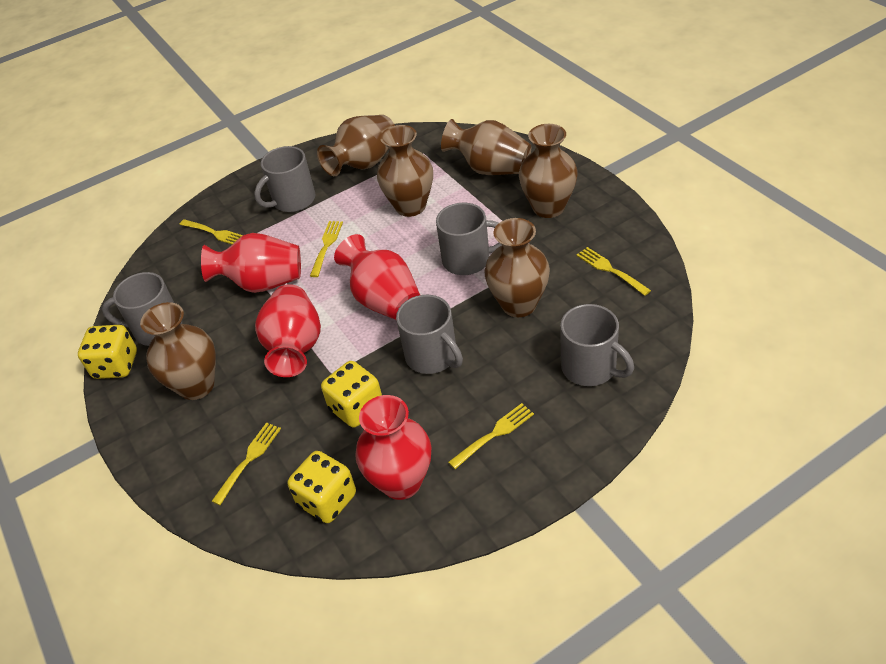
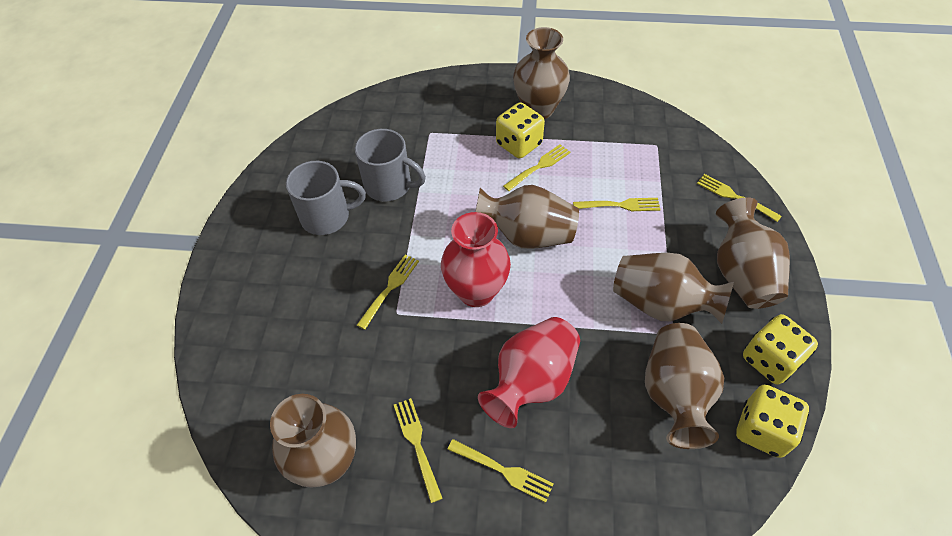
grey mug: [102,272,182,346] [254,146,315,212] [396,295,463,374] [436,203,502,275] [560,304,634,386] = 5 -> [286,161,366,235] [355,129,426,201] = 2
red vase: [201,233,301,293] [255,284,321,377] [334,234,420,320] [355,395,431,500] = 4 -> [441,212,511,307] [478,317,580,428] = 2
yellow fork: [179,219,243,244] [212,422,281,505] [310,221,343,277] [448,403,534,469] [577,247,651,296] = 5 -> [357,254,419,330] [394,398,443,503] [447,439,554,503] [503,144,571,191] [573,198,660,211] [697,174,782,222] = 6

